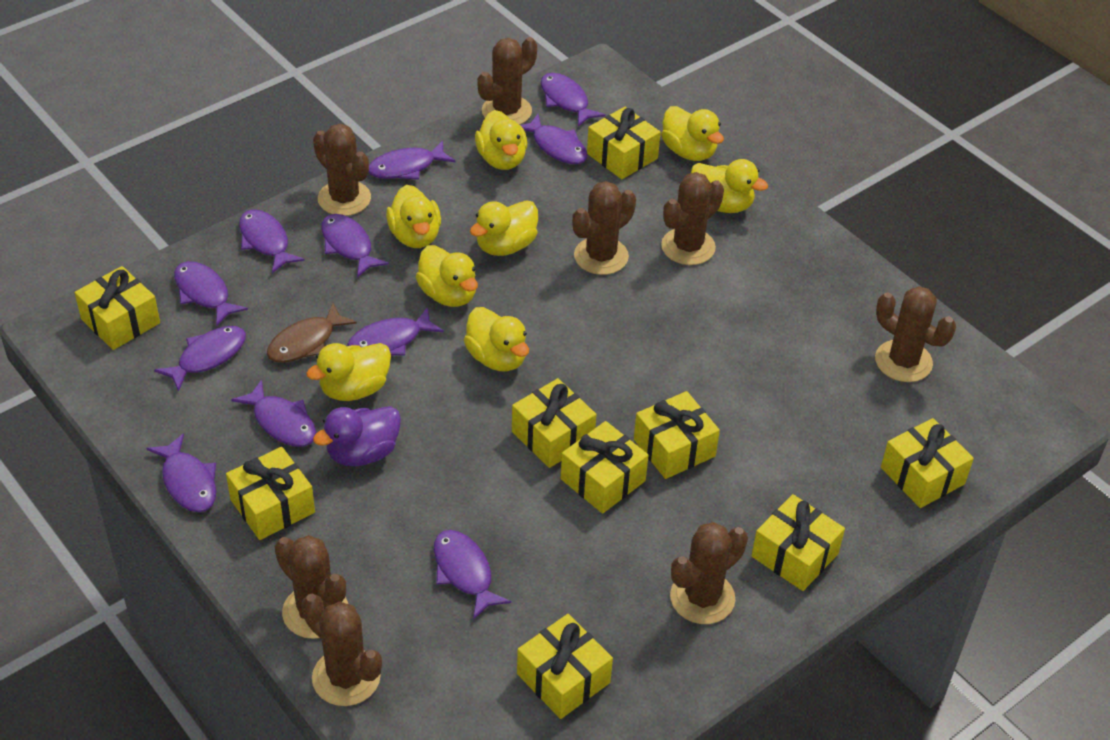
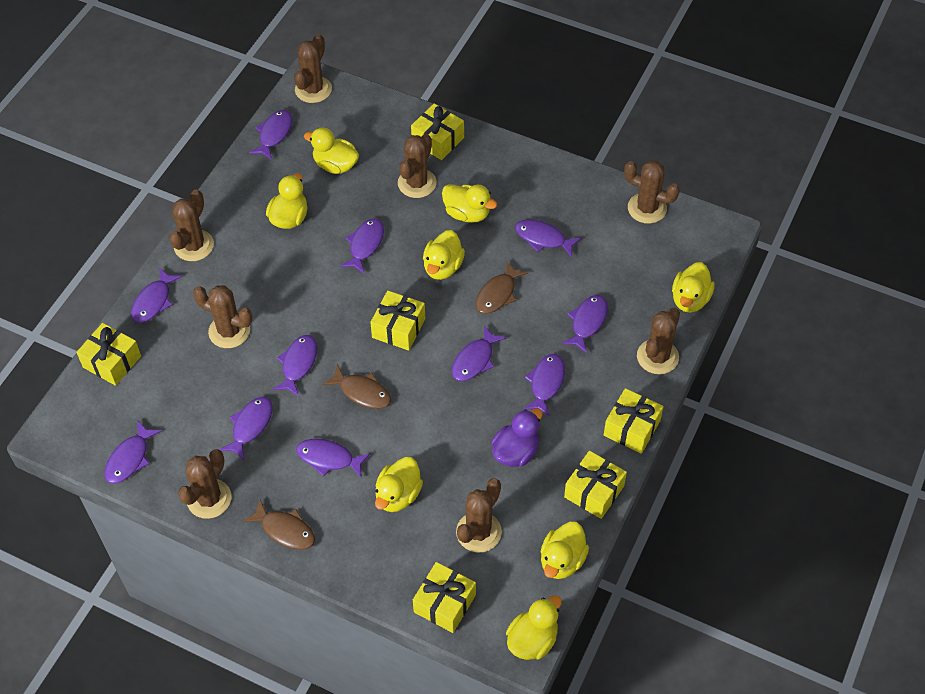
brown fish: [267,303,357,363] = 1 -> [243,500,315,550] [322,364,391,409] [475,261,528,314] = 3
yellow gift: [74,266,160,350] [226,447,315,540] [512,378,597,468] [517,614,613,719] [561,421,649,514] [587,107,661,179] [634,391,720,479] [751,494,845,591] [881,418,974,508] = 9 -> [76,323,141,386] [370,291,425,351] [411,103,464,160] [413,562,476,633] [564,451,627,519] [604,388,664,454] = 6

